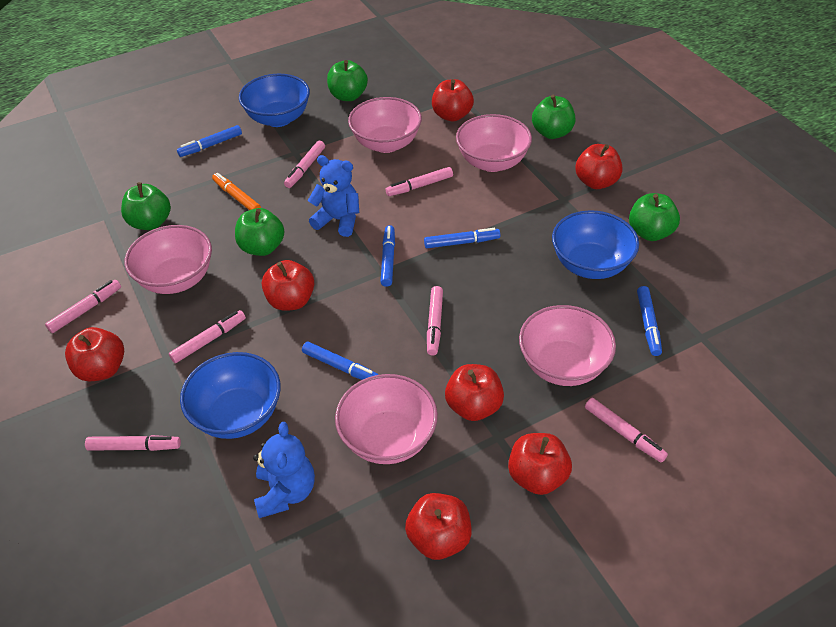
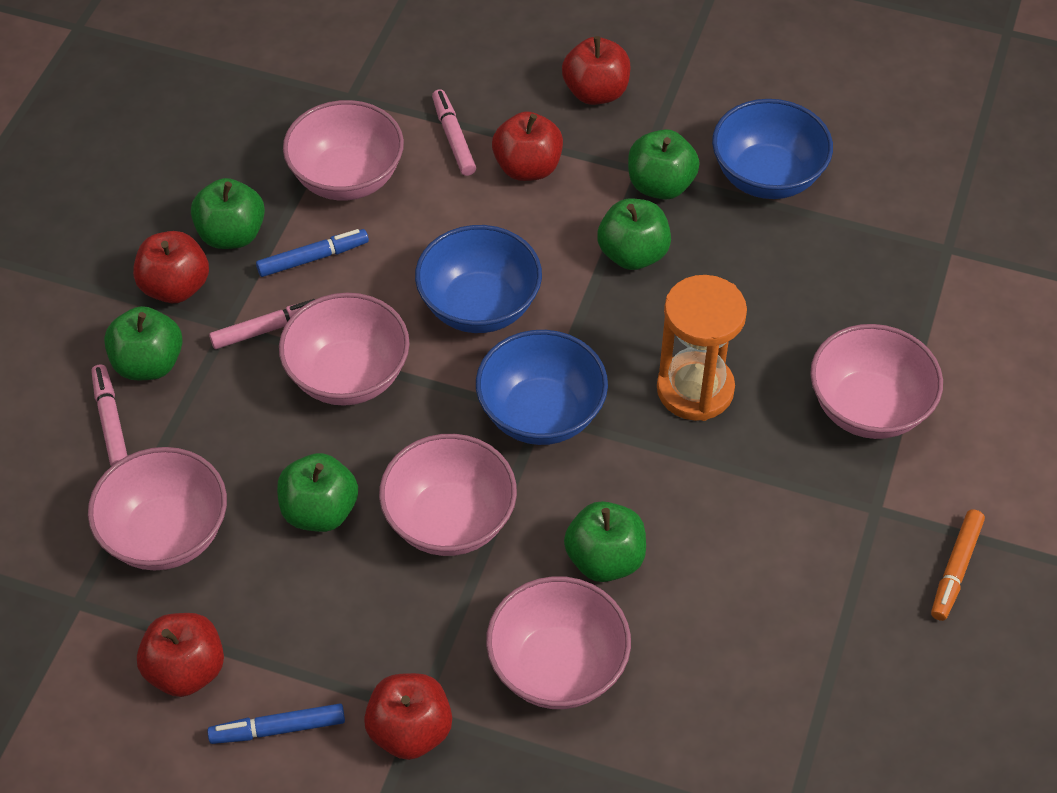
blue marker: [177,125,242,157] [302,342,379,380] [380,225,395,287] [424,228,500,248] [637,286,662,356] = 5 -> [207,703,345,744] [256,229,369,277] = 2
blue teddy bear: [253,422,315,518] [308,155,359,237] = 2 -> none = 0
green apple: [121,182,171,230] [235,208,285,256] [327,60,368,101] [532,95,575,139] [629,193,680,241] = 5 -> [104,306,183,380] [191,178,265,249] [277,453,358,532] [564,501,646,582] [597,199,671,270] [628,129,700,200] = 6
orange hourglass: none = 0 -> [657,275,747,421] = 1
pink bowl: [125,225,212,294] [335,374,438,464] [348,97,422,153] [456,114,532,172] [519,305,616,386] = 5 -> [88,447,227,570] [279,293,410,406] [283,100,404,201] [379,434,517,556] [486,576,631,709] [810,324,943,439] = 6
pink marker: [45,280,121,333] [85,435,181,451] [169,310,246,363] [284,141,325,188] [386,167,453,196] [427,286,443,356] [585,398,668,463] = 7 -> [92,364,127,466] [209,299,315,349] [432,89,476,176] = 3
red apple: [65,327,124,382] [262,260,314,311] [405,493,471,560] [432,79,474,122] [445,364,504,421] [508,433,572,495] [575,144,623,189] = 7 -> [133,231,209,303] [137,613,224,697] [364,673,452,760] [492,111,563,181] [562,36,631,105] = 5

